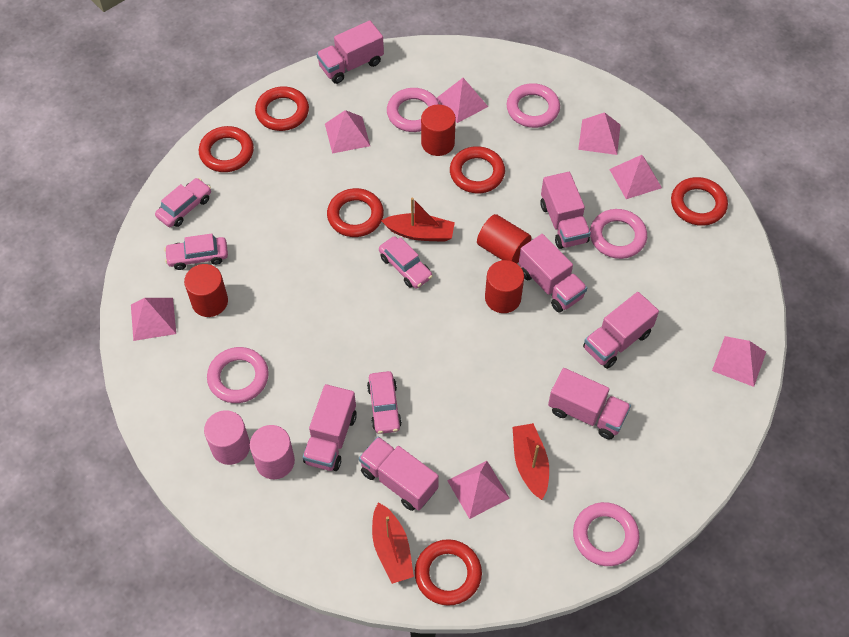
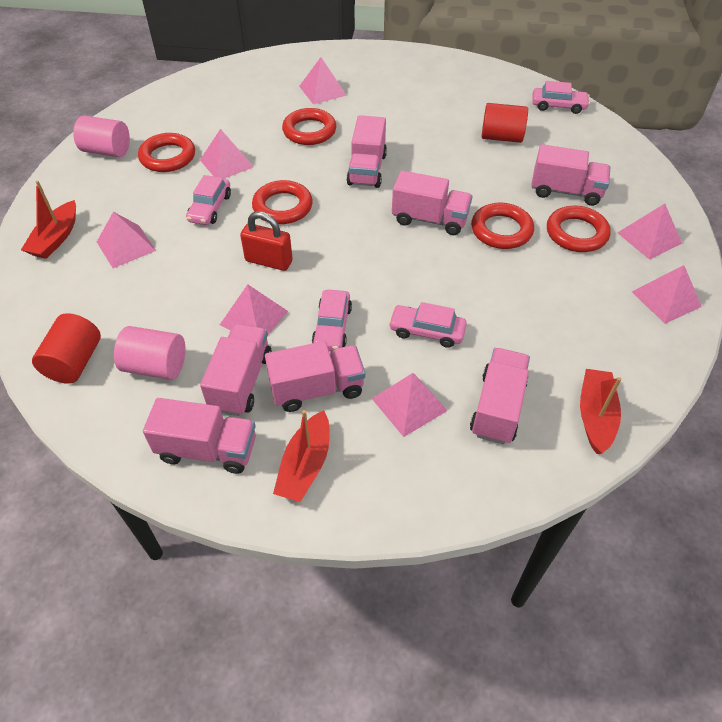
pink ring: [207,347,269,403] [387,88,440,132] [507,83,560,128] [573,502,640,566] [590,209,647,259] = 5 -> none = 0
red cylinder: [184,264,228,317] [421,104,456,156] [477,214,531,264] [485,260,524,313] = 4 -> [32,313,101,384] [482,103,528,143] = 2
red padlock: none = 0 -> [240,211,293,271] = 1
red ring: [199,126,254,172] [255,86,309,131] [327,188,384,237] [415,539,482,606] [450,146,505,193] [671,177,728,226] = 6 -> [138,133,195,172] [252,180,313,224] [282,108,337,145] [471,203,534,249] [547,206,611,252] = 5

